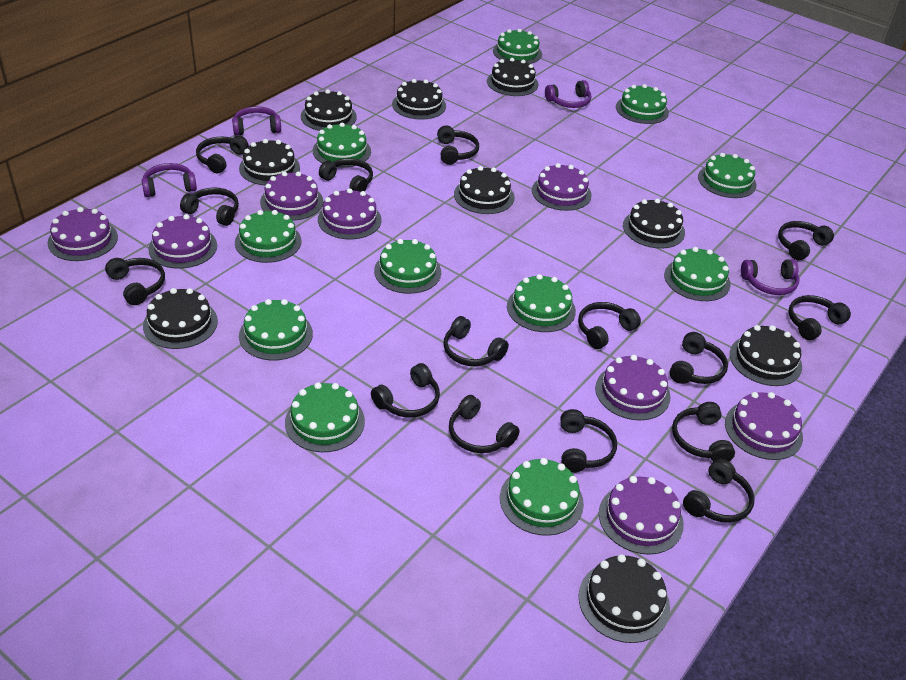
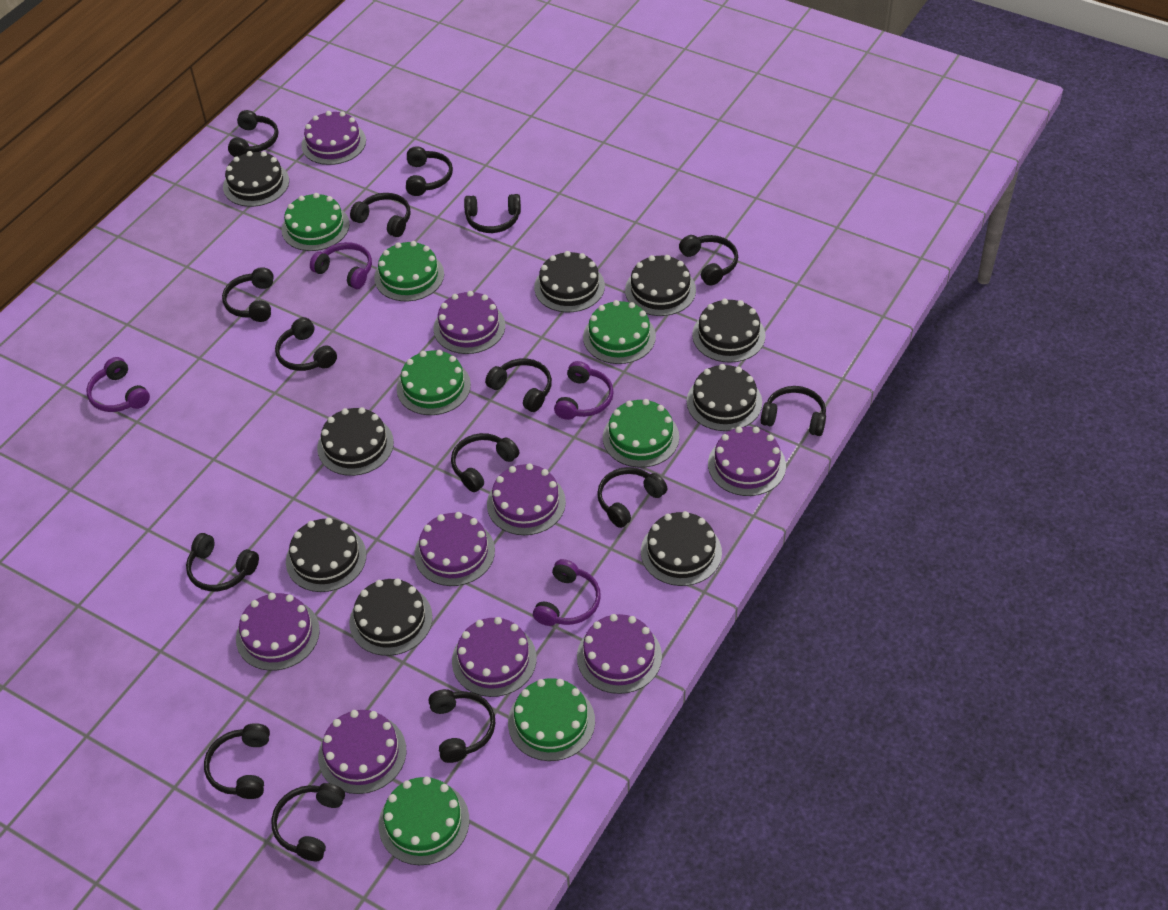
green cake: [235,210,302,263] [239,299,313,360] [285,382,365,452] [313,123,371,168] [374,239,441,294] [493,29,542,64] [500,458,584,536] [507,274,576,332] [616,84,669,124] [664,247,731,301] [698,153,756,198] = 11 -> [281,193,350,251] [374,241,444,301] [379,777,469,865] [397,350,471,415] [508,678,595,761] [583,300,656,364] [603,399,679,468] = 7
purple cake: [47,207,118,261] [148,214,217,269] [260,172,323,221] [318,188,382,239] [532,163,592,211] [595,355,671,420] [599,476,684,555] [725,392,803,460] = 8 -> [236,593,320,671] [301,111,366,165] [318,710,406,794] [414,512,495,586] [433,291,505,354] [452,617,537,697] [487,463,566,535] [577,614,662,694] [708,426,786,496] = 9

